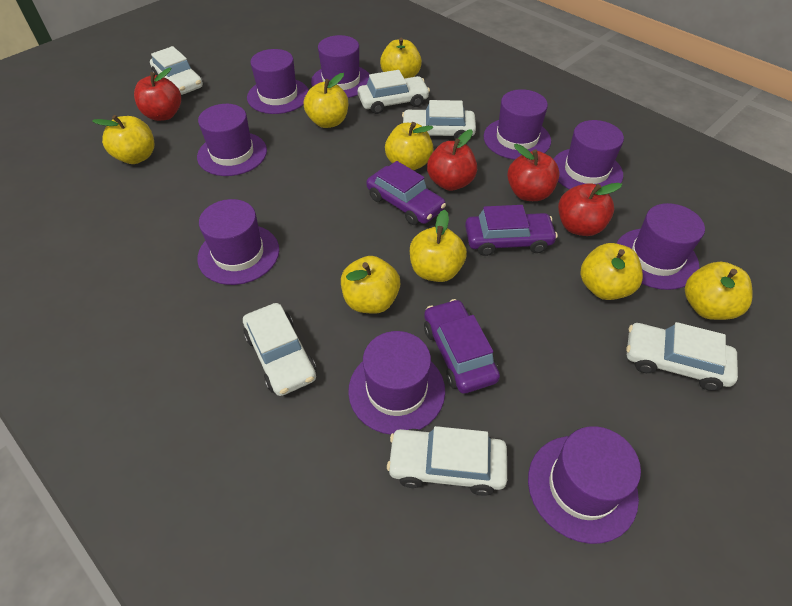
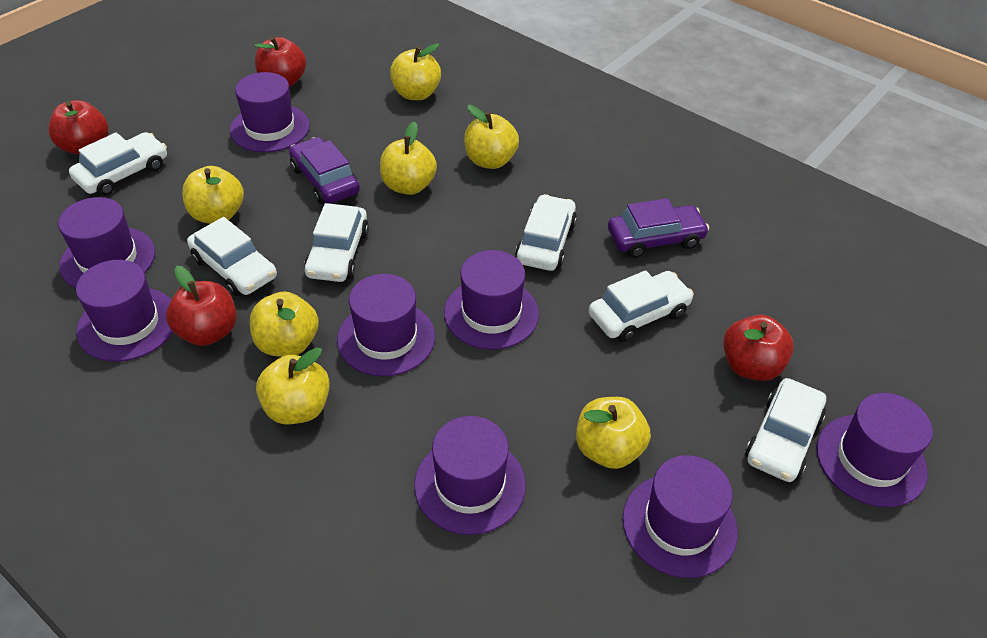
purple car: [366,161,446,225] [424,299,500,394] [465,205,558,256] = 3 -> [289,137,360,204] [608,198,709,258] = 2
purple hat: [197,104,267,176] [197,199,279,285] [247,49,309,114] [311,35,369,98] [348,331,445,435] [484,89,551,160] [528,426,641,544] [554,120,624,189] [616,203,705,290] = 9 -> [58,197,155,288] [76,260,173,362] [230,72,310,152] [337,274,435,376] [414,416,526,535] [444,250,539,350] [623,455,738,578] [816,393,933,507] = 8
yellow apple: [92,115,154,164] [304,73,348,128] [341,256,400,314] [380,38,422,78] [385,122,433,171] [410,210,467,282] [581,243,643,300] [685,262,753,320] = 8 -> [182,166,244,224] [250,291,319,357] [256,348,330,425] [380,122,437,195] [390,43,441,100] [464,105,519,169] [576,397,651,469] = 7

